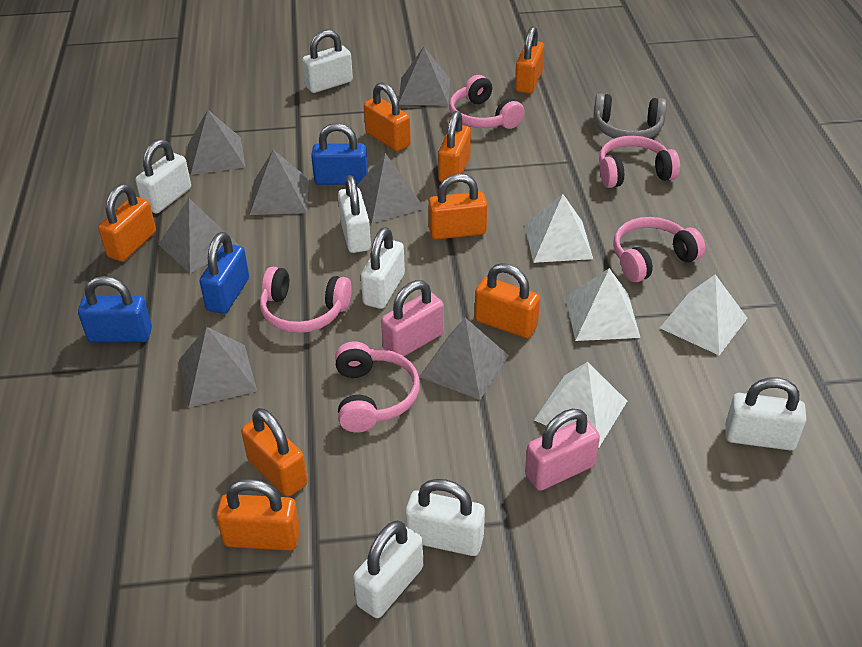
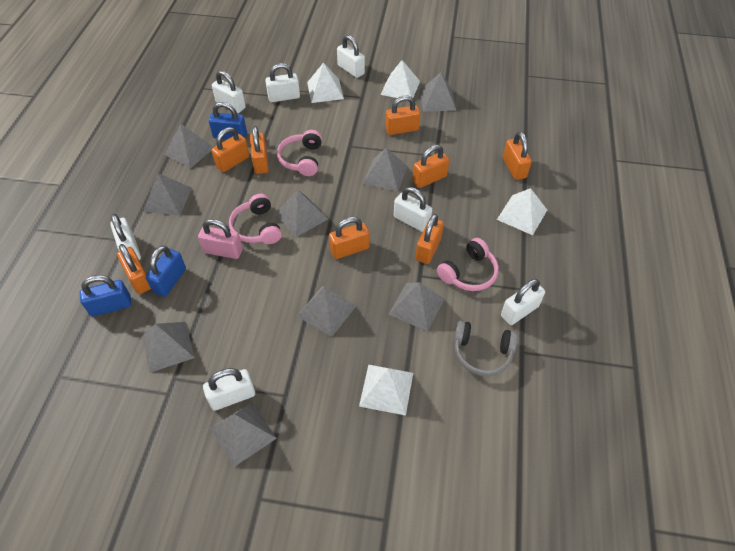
grey pyramid: [158,198,239,273] [179,327,257,407] [188,110,246,175] [249,150,309,215] [357,153,425,223] [399,47,450,106] [419,318,509,400] = 7 -> [142,322,195,373] [144,173,192,216] [164,124,214,169] [210,402,277,467] [275,190,328,237] [297,286,356,337] [363,148,408,192] [388,282,444,332] [420,73,456,112] = 9
pink headphones: [260,267,352,333] [335,342,420,432] [449,75,525,129] [599,136,680,188] [613,217,705,282] = 5 -> [229,194,282,244] [277,130,322,176] [437,238,499,291] = 3
pink padlock: [381,280,444,356] [525,409,600,491] = 2 -> [198,219,243,259] = 1

